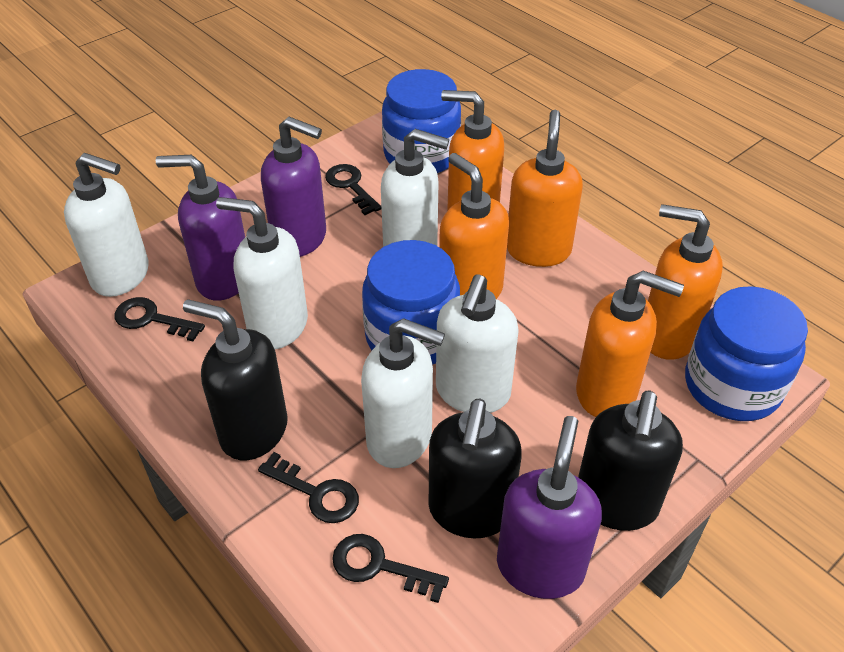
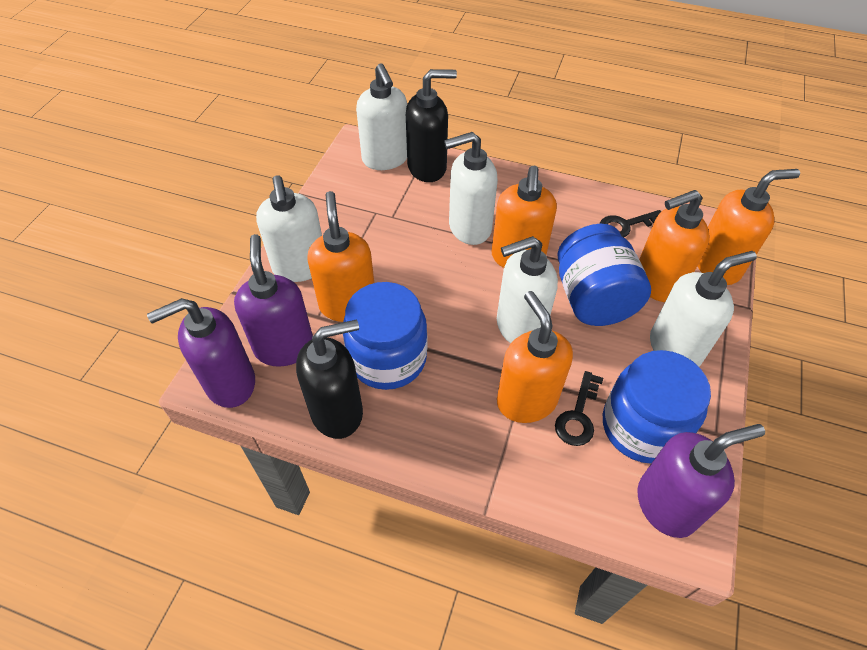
black key: [115,297,205,342] [258,452,359,523] [325,164,382,215] [332,534,449,603] = 4 -> [555,371,603,446] [599,210,661,237] = 2
black soap dispenser: [183,299,288,460] [429,399,522,538] [578,391,683,531] = 3 -> [296,319,363,439] [406,69,457,182] = 2

